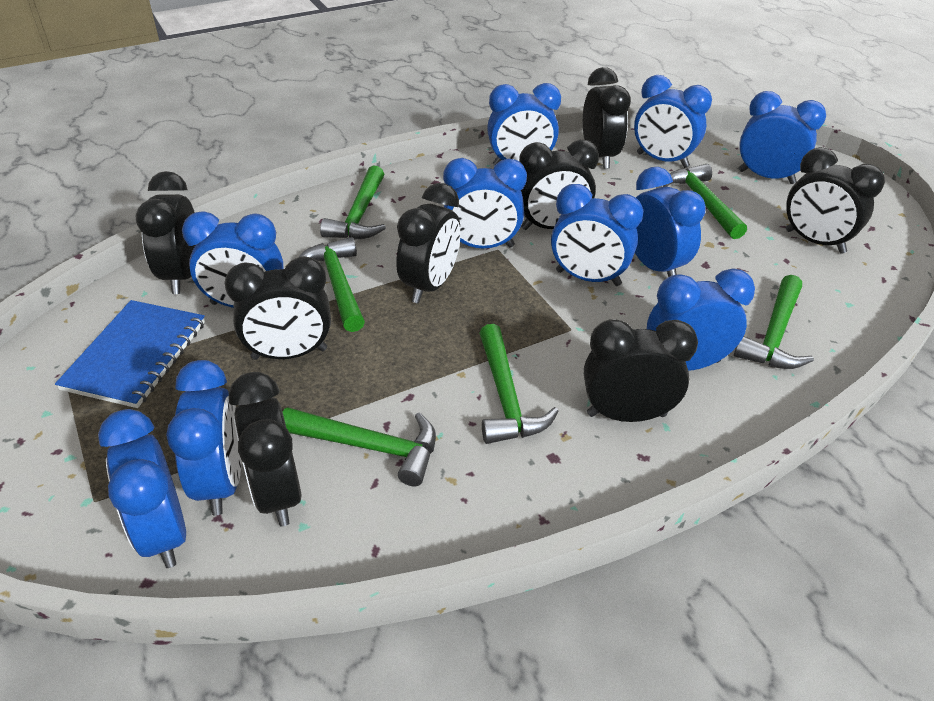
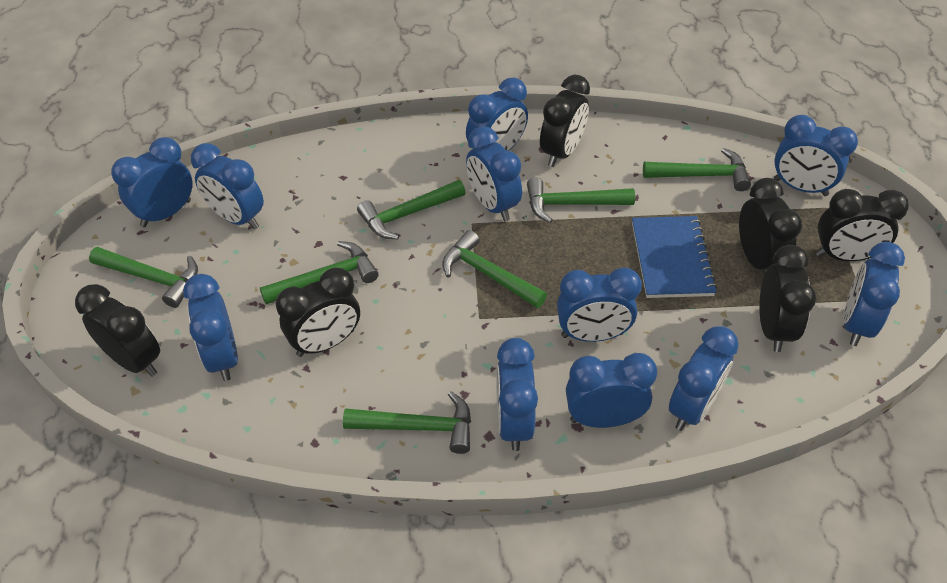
black clock: [135,171,195,294] [224,256,331,360] [228,372,302,527] [396,183,461,303] [519,139,599,230] [583,67,631,169] [584,319,698,422] [786,147,885,254] = 8 -> [75,284,160,377] [276,267,360,357] [540,75,590,167] [739,178,802,275] [759,245,816,352] [816,189,909,261] = 6
blue clock: [98,409,186,568] [166,360,242,516] [182,211,284,308] [443,158,527,248] [487,83,561,166] [551,184,643,286] [634,75,712,168] [635,167,706,277] [647,268,755,371] [739,91,826,184] = 10 -> [111,137,193,227] [183,274,238,381] [191,143,264,230] [466,78,528,151] [466,126,522,221] [496,338,538,451] [557,268,642,342] [566,353,657,428] [669,326,739,431] [774,115,858,196] [843,242,905,346] = 11
green hammer: [283,407,436,486] [299,237,365,332] [320,166,386,239] [479,324,559,444] [663,164,747,239] [734,275,814,369] = 6 -> [89,247,198,308] [260,241,379,305] [343,391,471,454] [357,180,466,239] [442,230,547,308] [527,177,635,223] [643,148,751,191] = 7

